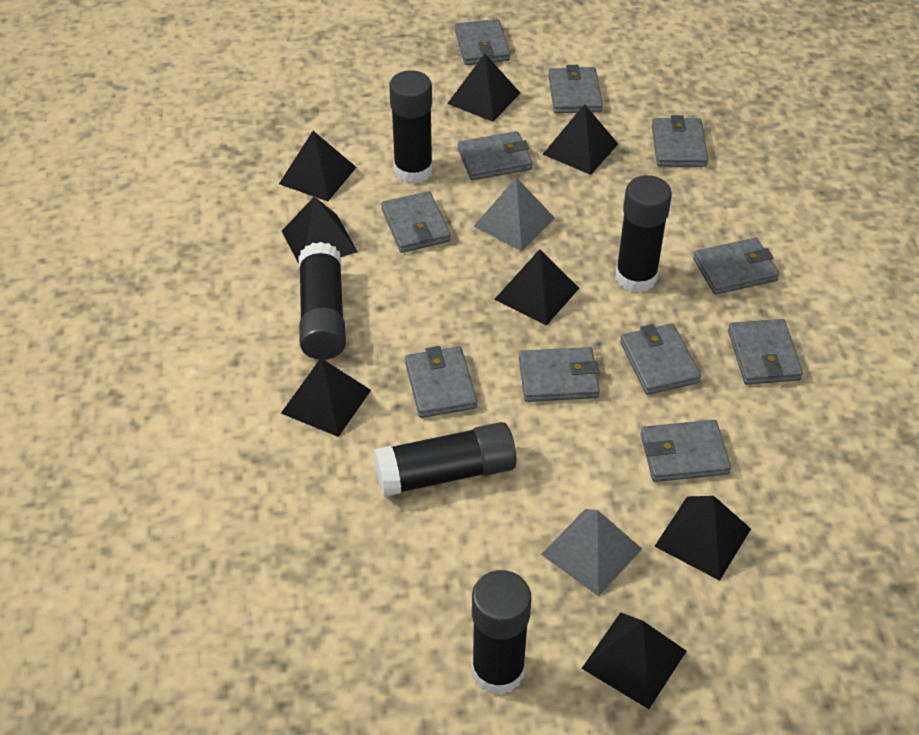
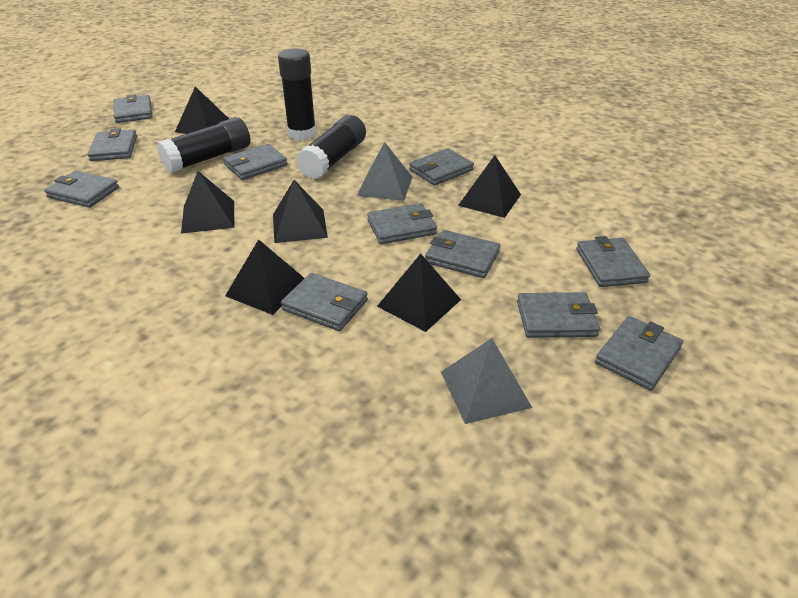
black glue stick: [299,242,346,360] [374,422,516,497] [389,70,433,184] [472,570,531,695] [615,175,672,293] = 5 -> [157,117,250,173] [278,48,316,141] [296,115,366,179] = 3
black pyramid: [279,131,357,201] [281,358,371,437] [282,196,358,264] [447,54,520,122] [495,249,579,326] [543,104,618,175] [581,612,687,709] [654,496,751,581] = 8 -> [175,87,229,134] [181,171,234,234] [225,239,304,315] [273,180,328,243] [377,254,461,332] [458,155,521,218] = 6

